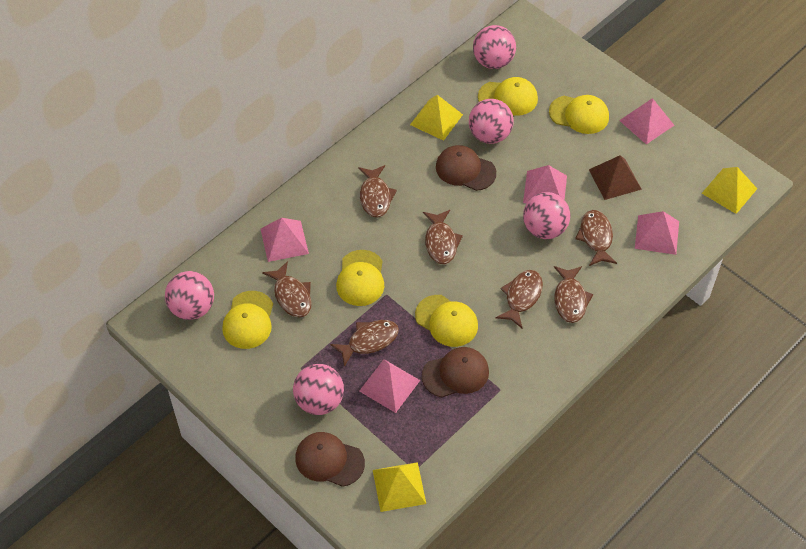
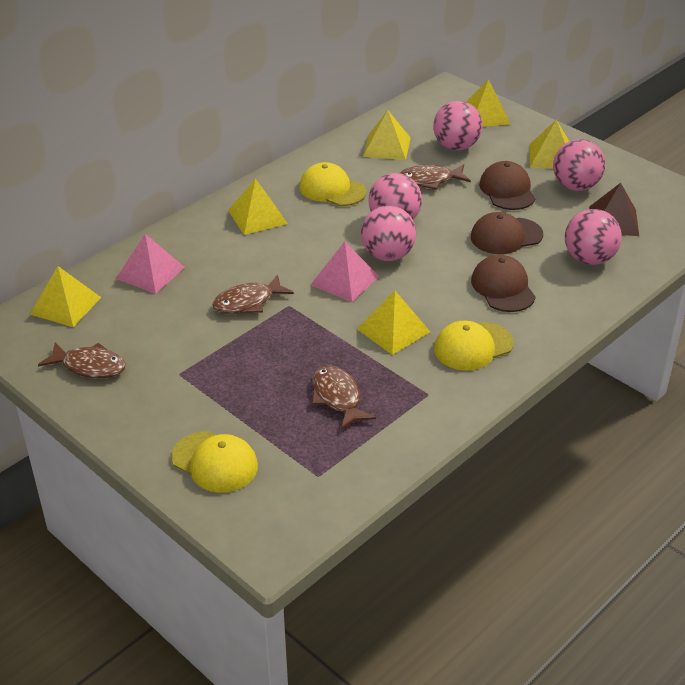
brown fish: [262,261,312,318] [330,320,399,367] [358,165,397,218] [423,210,463,264] [496,270,543,328] [554,266,594,323] [575,210,617,266] = 7 -> [38,342,126,378] [212,274,294,314] [312,365,376,430] [400,164,471,190] = 4
pink pyramid: [261,218,309,262] [359,359,420,413] [523,165,567,203] [619,98,674,144] [635,211,679,255] = 5 -> [116,234,185,294] [311,241,379,302] = 2
yellow cap: [222,291,273,349] [336,250,384,306] [415,295,478,347] [478,77,538,116] [549,95,609,134] = 5 -> [171,431,258,493] [299,162,367,206] [434,321,514,370] = 3
yellow pyramid: [373,462,426,512] [410,95,463,141] [702,167,757,214] = 3 -> [30,266,101,327] [228,179,288,235] [357,291,430,355] [363,110,411,160] [466,79,511,127] [530,120,569,169] = 6

